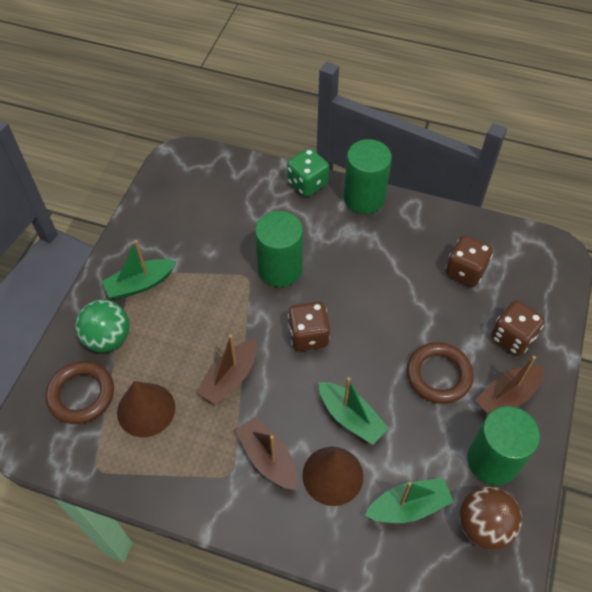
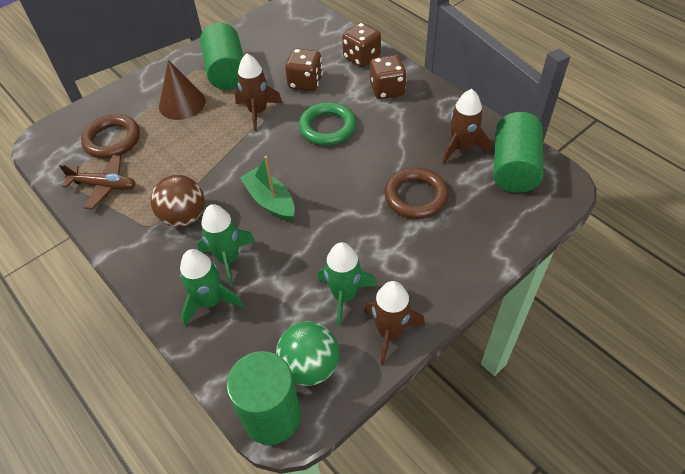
brown boat: [197,334,257,405] [235,417,297,490] [476,356,544,414] = 3 -> none = 0
brown cone: [117,381,175,437] [302,447,363,506] = 2 -> [159,60,206,120] = 1
brown plane: none = 0 -> [59,155,136,210] = 1
brown rocket: none = 0 -> [235,53,282,131] [364,281,425,365] [442,89,491,164] = 3
green boat: [102,240,176,299] [319,377,389,445] [365,478,454,523] = 3 -> [240,156,295,221] = 1
green dice: [287,148,329,197] = 1 -> none = 0
green ring: none = 0 -> [299,102,356,146] = 1
green rocket: none = 0 -> [180,249,244,326] [197,204,255,286] [318,242,377,326] = 3

